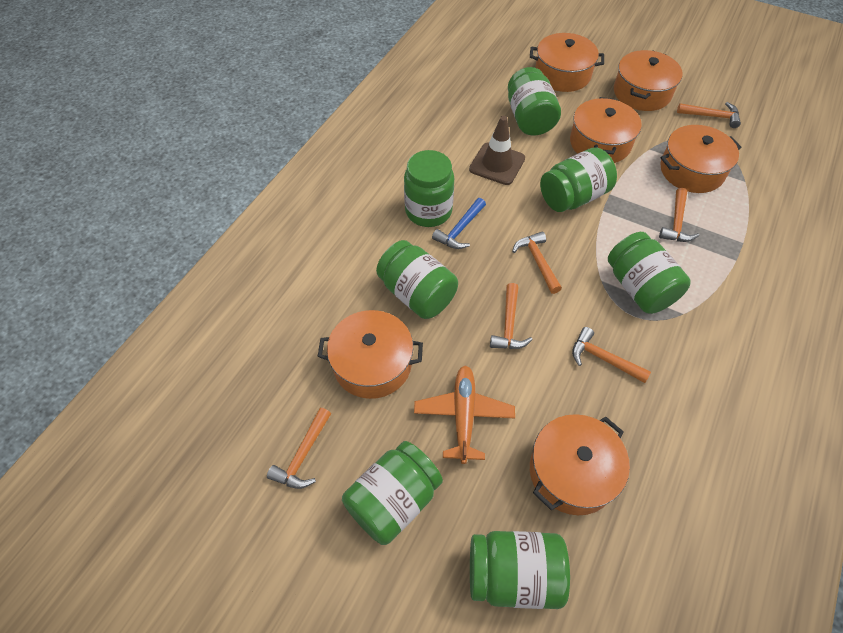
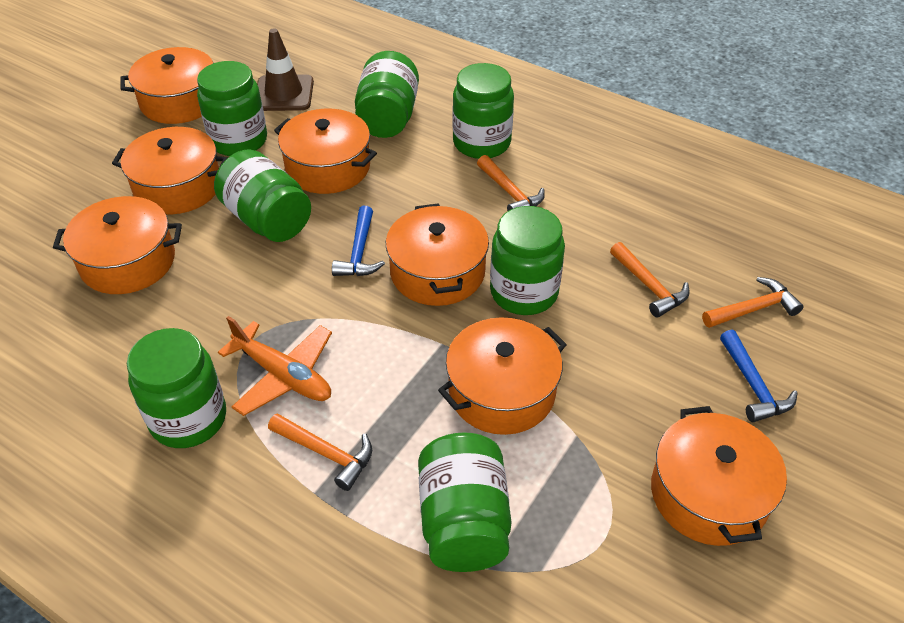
blue hammer: [432,198,486,249] = 1 -> [332,206,385,276] [720,330,798,422] = 2
orange hammer: [267,408,331,489] [490,283,532,349] [512,231,562,294] [572,327,651,383] [659,188,699,242] [677,102,741,128] = 6 -> [268,413,372,491] [477,155,545,211] [610,242,690,318] [702,277,804,328] = 4
orange pot: [318,310,423,399] [530,33,604,92] [530,414,630,515] [570,97,642,163] [614,50,683,111] [660,125,741,193] = 6 -> [53,196,182,294] [112,127,228,214] [120,47,213,124] [274,108,377,194] [386,203,489,306] [438,317,567,435] [651,406,787,546] = 7

